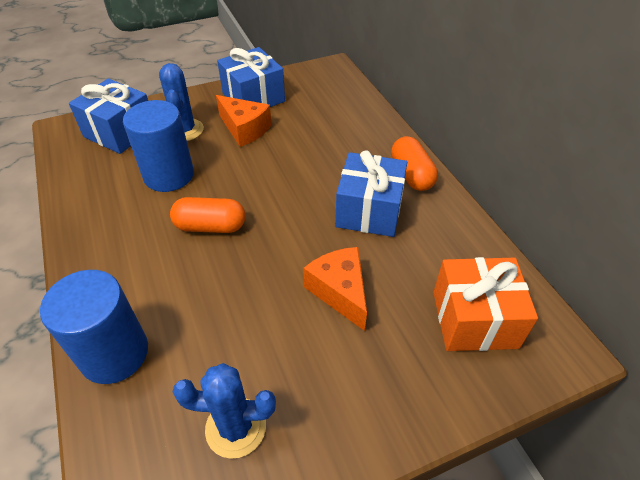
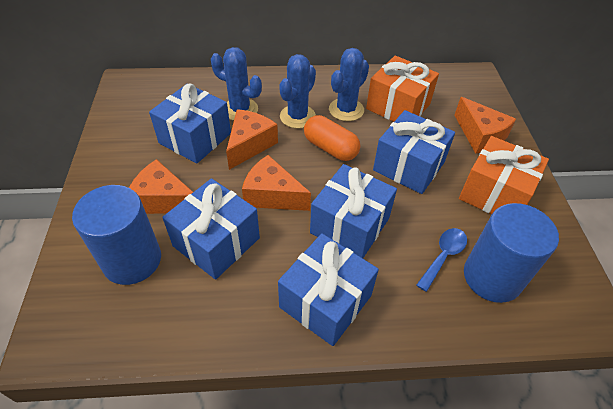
blue cactus: [159,63,204,141] [173,363,276,459] = 2 -> [211,47,262,121] [279,54,316,129] [329,48,369,121] = 3
blue gift: [69,78,148,154] [217,47,285,107] [335,150,407,237] = 3 -> [149,84,231,163] [162,178,260,280] [278,233,379,346] [310,164,397,258] [373,110,455,194] = 5
blue spoon: none = 0 -> [416,228,467,292] = 1
orange capsule: [170,197,245,233] [391,136,438,191] = 2 -> [304,115,360,161] = 1
orange cheese: [216,95,272,147] [303,247,367,331] = 2 -> [129,159,193,214] [226,109,278,170] [242,155,311,211] [454,97,516,154] = 4
orange gift: [433,257,538,351] = 1 -> [366,56,439,122] [459,136,549,214] = 2

